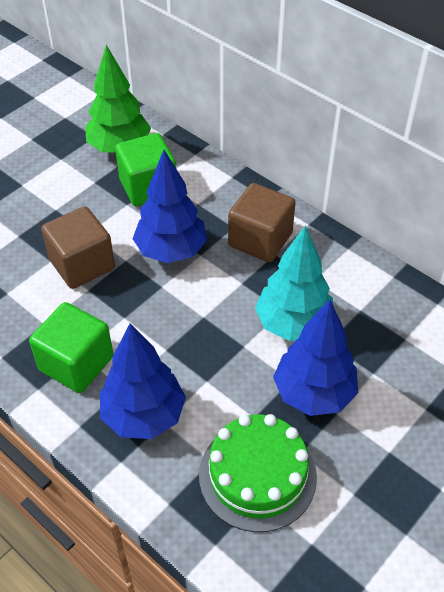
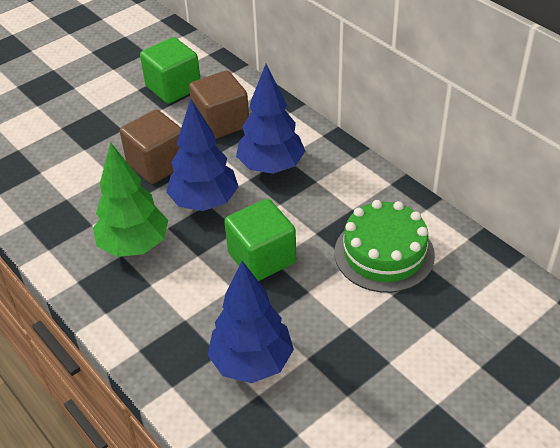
turquoise tree: [255,226,333,341] = 1 -> none = 0

